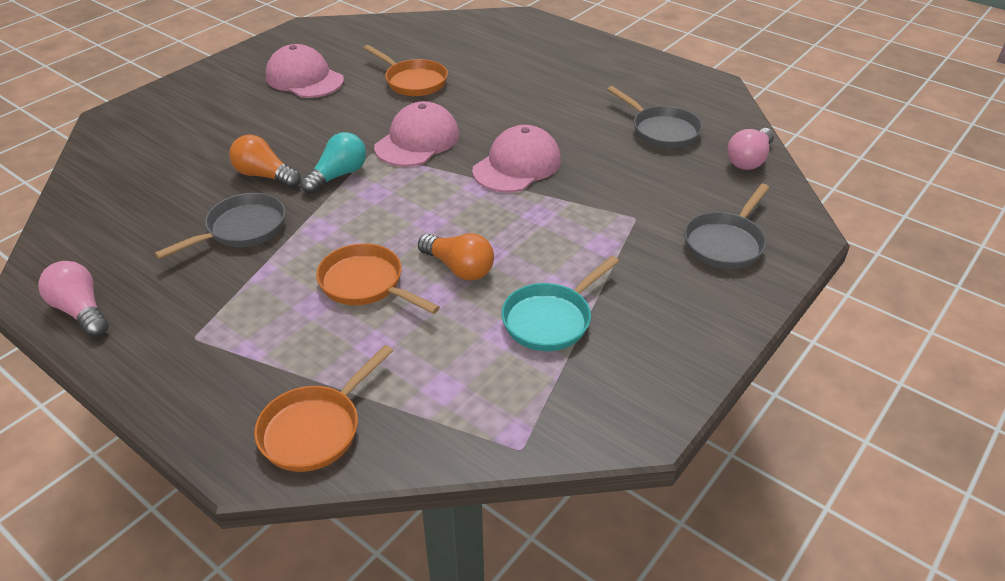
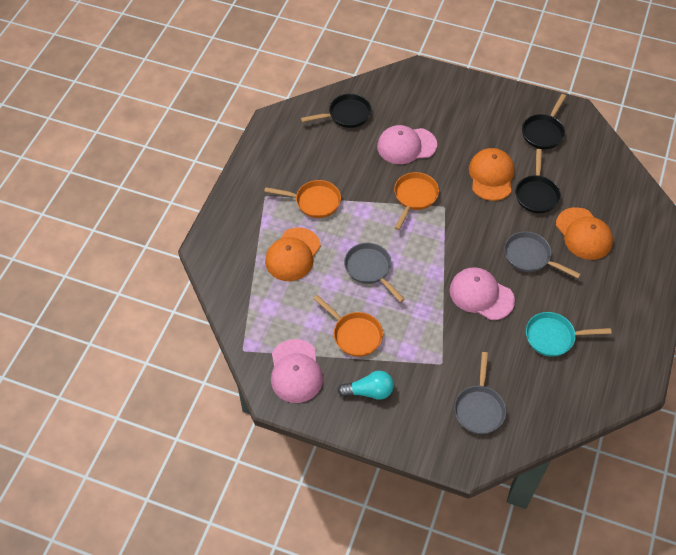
black pan: none = 0 -> [301,94,372,128] [515,149,561,213] [522,94,566,149] = 3
orange cap: none = 0 -> [265,227,321,281] [469,148,514,201] [556,207,613,260] = 3
orange light bulb: [229,135,301,188] [418,233,494,281] = 2 -> none = 0
pink light bulb: [38,261,108,337] [727,128,774,170] = 2 -> none = 0

